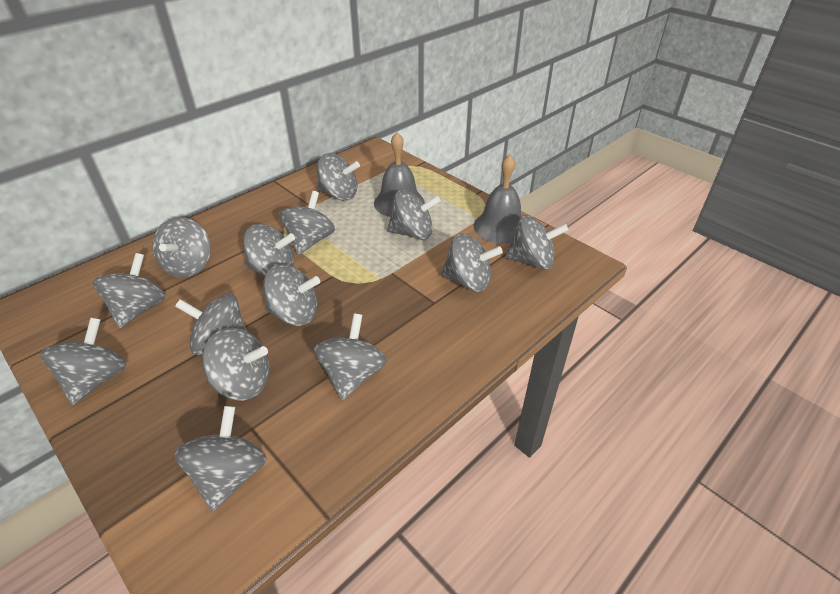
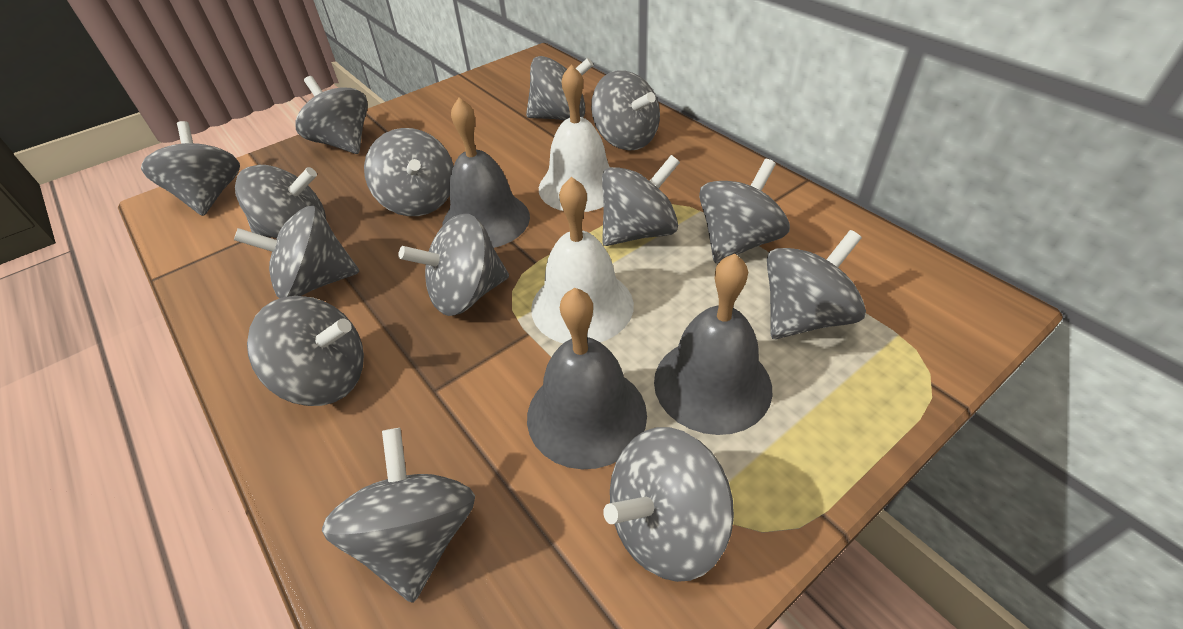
grey bell: [374,132,425,217] [474,154,522,244] = 2 -> [442,98,530,248] [527,288,647,469] [654,254,772,435] = 3
white bell: none = 0 -> [531,177,634,343] [539,65,610,212] = 2

